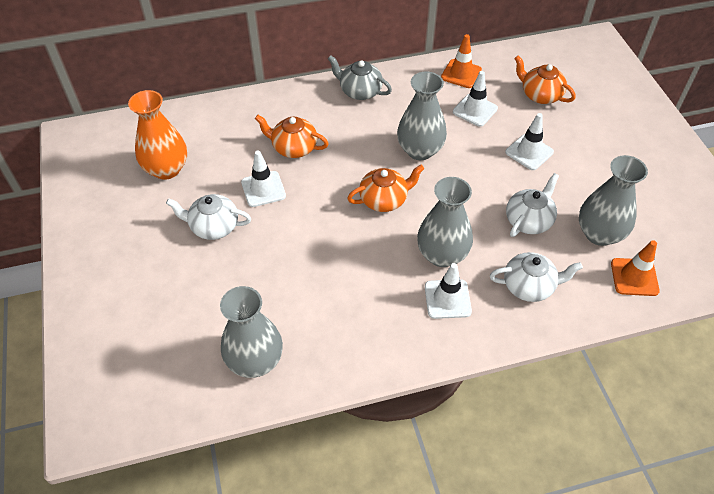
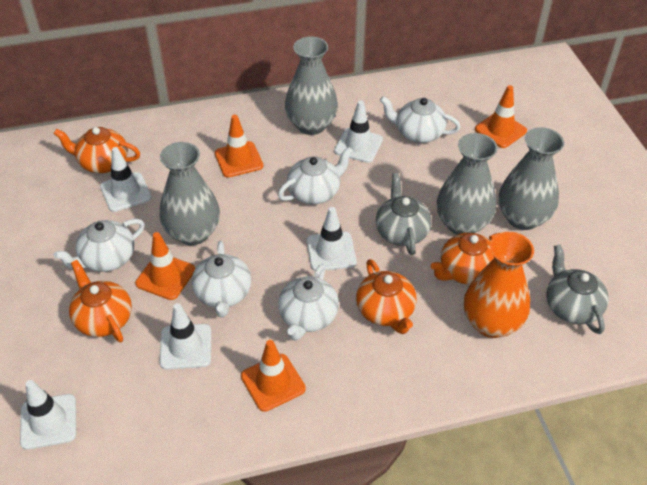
grey teapot: [328,55,392,100] = 1 -> [376,173,432,255] [546,244,609,334] = 2
orange teapot: [255,115,329,158] [347,165,424,212] [514,55,576,104] = 3 -> [53,127,140,173] [69,260,132,342] [356,259,417,334] [431,233,499,285] = 4
orange traffic cone: [441,34,482,88] [611,240,660,296] = 2 -> [135,232,195,300] [215,115,263,177] [241,340,306,412] [475,85,527,148] = 4
white teapot: [166,194,251,240] [490,252,583,302] [506,173,559,237] = 3 -> [54,219,145,272] [192,241,251,317] [278,147,353,204] [278,264,339,341] [380,96,461,143] = 5
white traffic cone: [241,151,286,207] [425,263,472,319] [453,71,498,127] [505,113,554,170] = 4 -> [20,380,76,450] [100,147,152,212] [160,303,211,370] [307,207,357,271] [334,100,383,163] = 5

